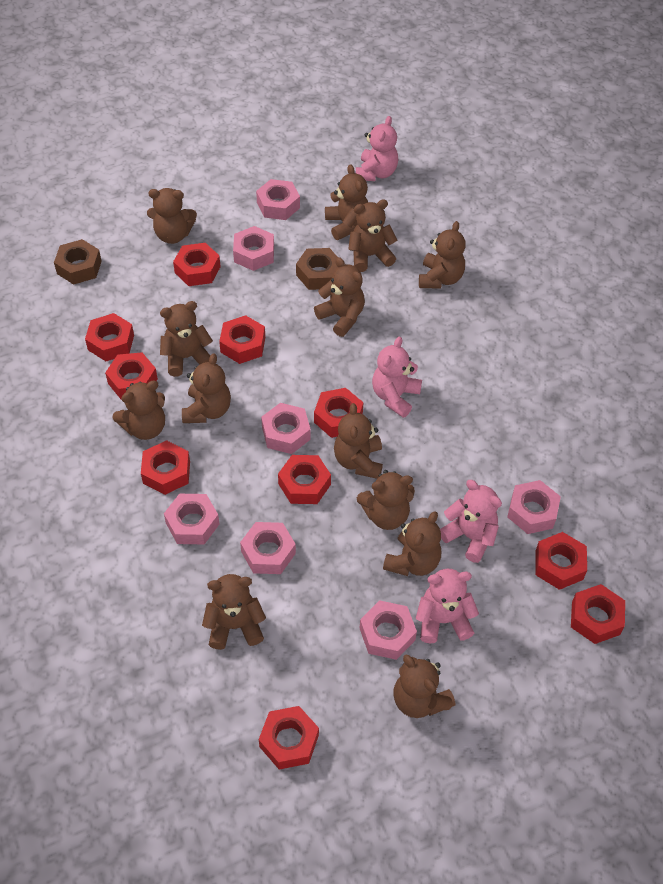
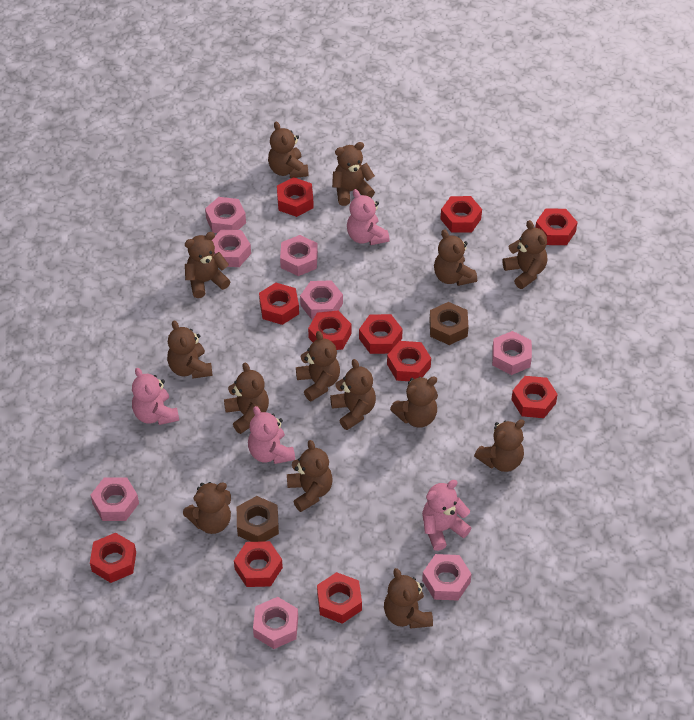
brown teddy bear: [112,380,165,440] [147,188,197,244] [160,301,213,377] [182,353,231,423] [202,574,266,650] [314,257,365,337] [325,164,368,240] [334,403,383,479] [348,199,397,272] [357,470,415,530] [383,511,441,576] [393,655,455,718] [419,221,466,289] = 13 -> [167,320,213,379] [183,482,231,534] [185,232,231,298] [224,363,269,434] [268,122,309,178] [287,440,333,512] [296,331,340,401] [330,359,376,430] [332,142,375,206] [384,568,433,629] [390,376,438,428] [434,229,477,286] [474,419,525,472] [503,220,547,289] = 14
pink nut: [164,494,219,544] [233,226,274,271] [240,522,296,574] [256,179,300,220] [261,403,311,454] [360,600,417,660] [507,480,561,534] = 7 -> [91,477,139,521] [205,197,246,233] [212,230,251,267] [253,597,298,649] [280,235,318,276] [300,280,343,319] [422,554,472,600] [492,331,532,375] = 8
red nut: [85,313,134,361] [105,352,158,400] [141,440,190,495] [173,243,221,286] [219,315,265,364] [259,706,319,770] [278,455,331,504] [314,388,363,438] [535,532,587,590] [571,584,625,644] = 10 -> [90,533,136,583] [234,541,283,587] [259,283,299,325] [277,177,314,217] [308,311,351,350] [317,572,362,624] [359,314,403,354] [387,341,431,381] [441,196,482,232] [511,376,558,418] [535,208,577,245] = 11

